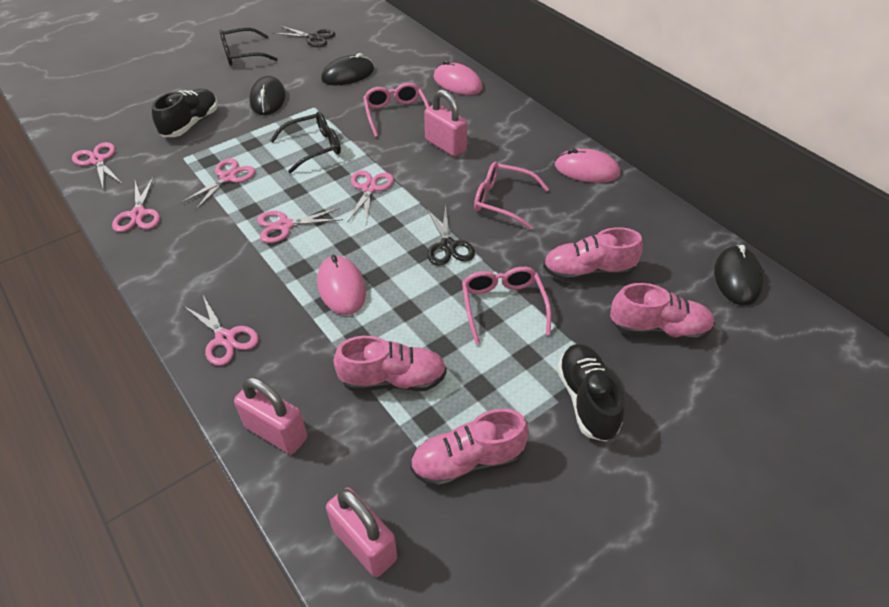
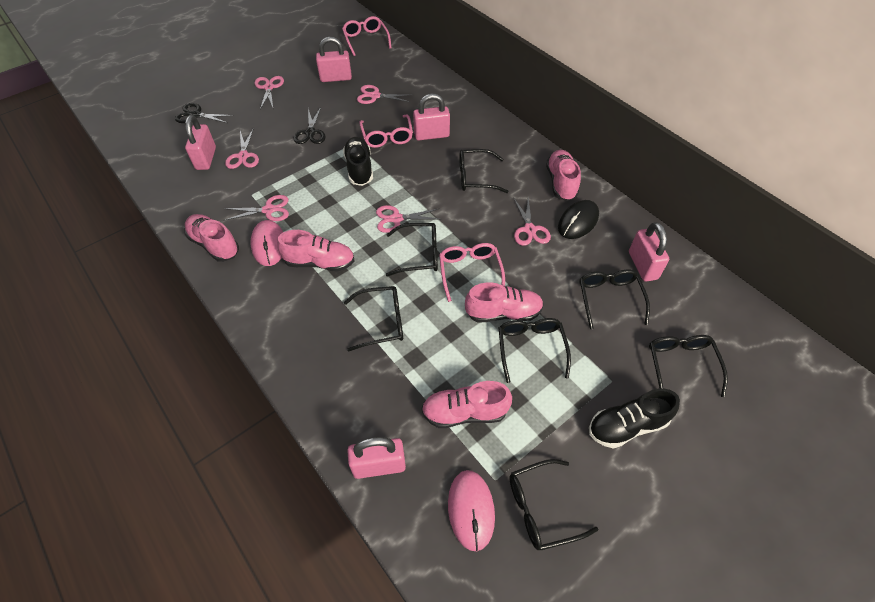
black glasses: [219,28,278,66] [270,112,341,173] = 2 -> [344,286,403,352] [386,223,438,277] [460,149,509,193] [499,318,571,383] [509,459,598,550] [579,269,650,329] [649,335,728,397] = 7
black mouse: [249,76,286,115] [321,53,374,85] [714,245,763,305] = 3 -> [558,200,599,239] = 1
pink mouse: [317,255,366,315] [433,60,483,95] [555,148,621,183] = 3 -> [250,220,283,266] [448,470,495,551] = 2
pink padlock: [234,377,307,454] [326,488,397,577] [424,90,467,157] = 3 -> [185,115,216,170] [316,37,352,82] [347,437,406,479] [413,94,450,140] [629,222,669,281] = 5
pink shoe: [334,336,447,391] [410,409,529,488] [543,227,643,281] [610,283,715,341] = 4 -> [184,214,239,262] [277,230,355,272] [421,381,512,428] [465,283,544,322] [546,150,581,201] = 5

